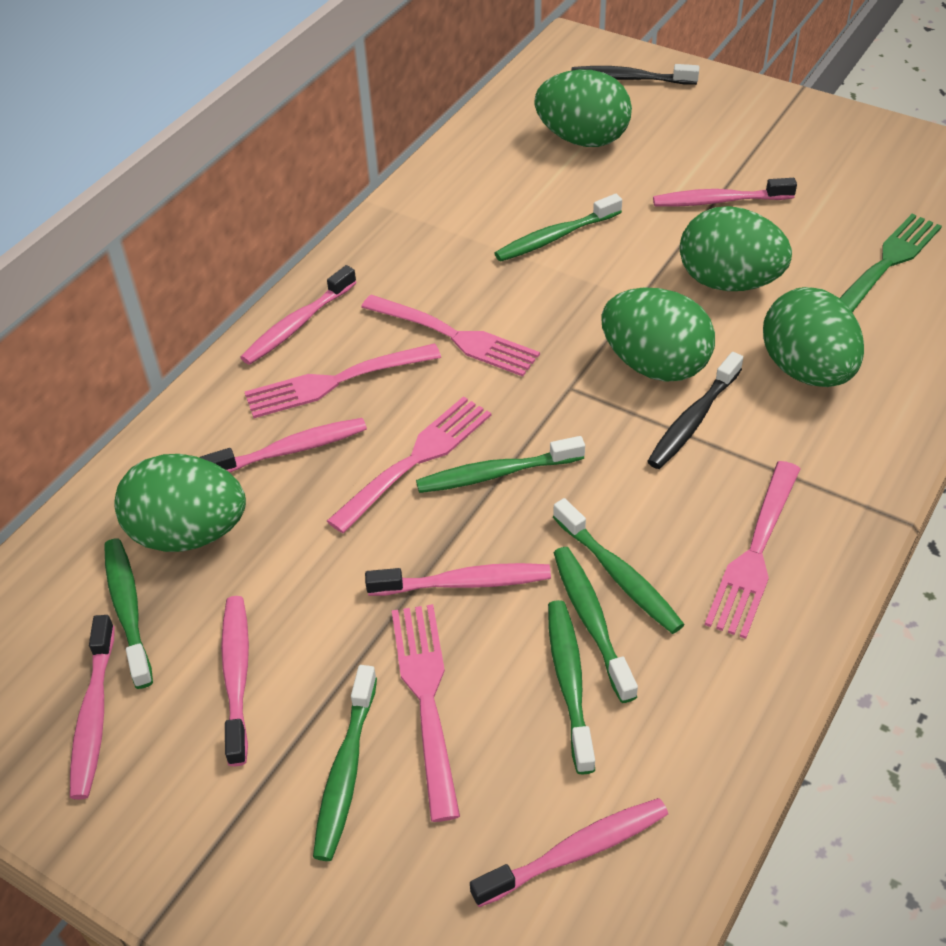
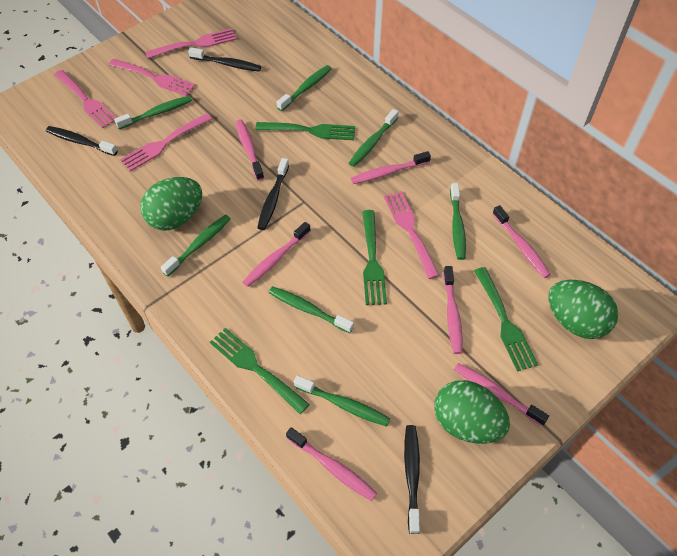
black toothbrush: [571,64,700,85] [647,352,743,469] = 2 -> [46,126,118,156] [188,47,261,71] [257,158,289,230] [404,425,420,534] = 4
green egg: [114,454,246,552] [534,70,632,147] [601,287,715,382] [680,206,792,291] [763,287,864,387] = 5 -> [140,177,202,231] [434,380,510,444] [548,280,618,339] = 3
green fork: [840,214,942,312] = 1 -> [210,328,310,414] [255,122,355,140] [362,210,387,305] [474,267,538,371] = 4

